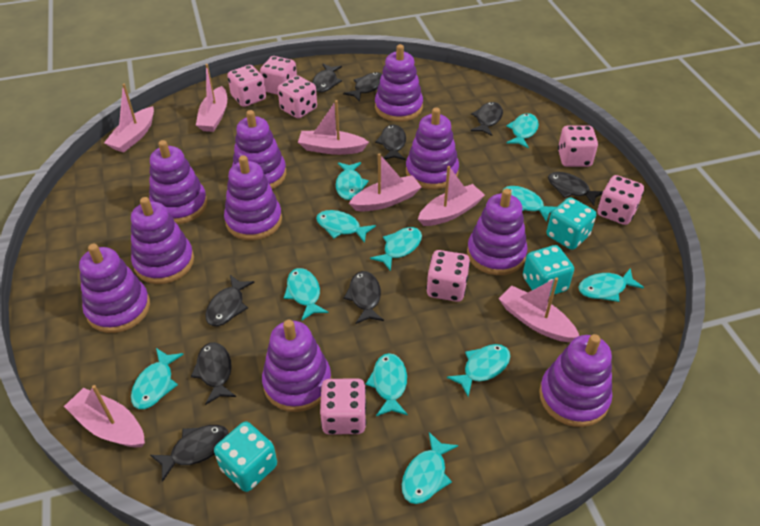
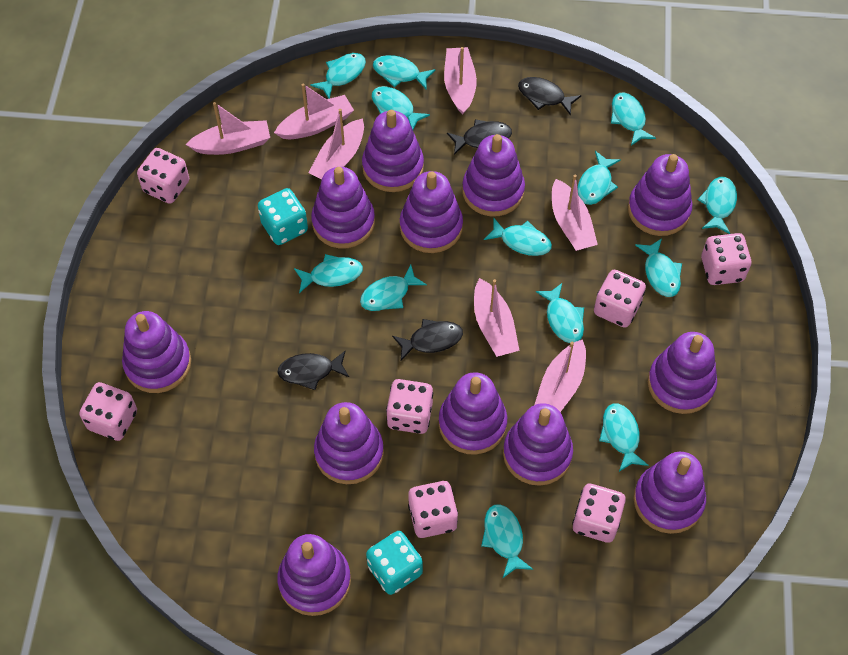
black fish: [150,425,229,482] [191,342,236,405] [205,275,255,326] [312,64,342,92] [343,72,382,102] [343,271,384,324] [375,124,406,160] [471,102,503,136] [548,172,603,206] = 9 -> [277,350,349,390] [392,319,463,361] [447,119,512,155] [518,77,581,116] = 4
purple stacking toy: [79,244,150,333] [131,197,194,284] [149,140,207,224] [224,155,282,240] [232,110,286,189] [262,320,331,412] [375,44,423,122] [406,107,459,189] [467,189,527,275] [539,334,612,427] = 10 -> [122,311,191,393] [277,534,351,616] [311,167,375,249] [314,402,384,484] [362,110,424,192] [400,171,463,253] [439,372,507,455] [462,134,525,216] [503,403,573,486] [628,154,692,236] [633,452,706,534] [648,332,717,414] = 12
turquoise dice: [214,421,277,492] [523,245,574,295] [546,197,596,250] = 3 -> [258,188,308,245] [366,531,423,595] = 2
turquoise fish: [131,348,184,409] [284,268,329,321] [316,210,376,243] [336,162,369,200] [365,353,408,416] [370,227,422,271] [402,432,458,504] [447,344,510,397] [503,186,556,222] [506,113,539,149] [578,269,644,302] = 11 -> [294,254,363,293] [310,53,366,99] [360,265,427,311] [372,86,430,130] [373,55,436,89] [481,504,533,578] [484,217,552,256] [536,283,584,343] [577,151,621,205] [599,403,649,472] [611,92,656,146] [635,238,682,297] [698,177,737,234] = 13

